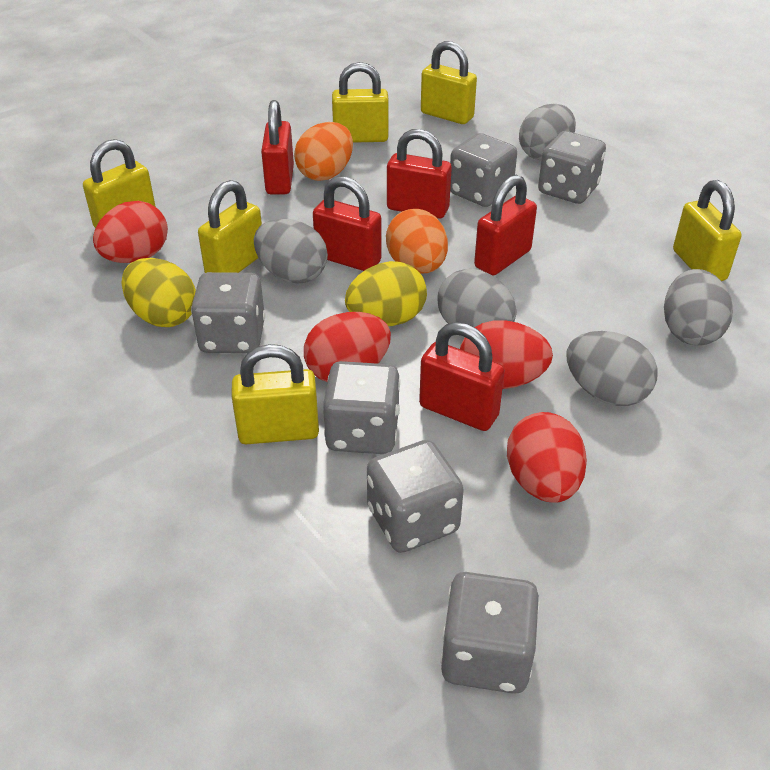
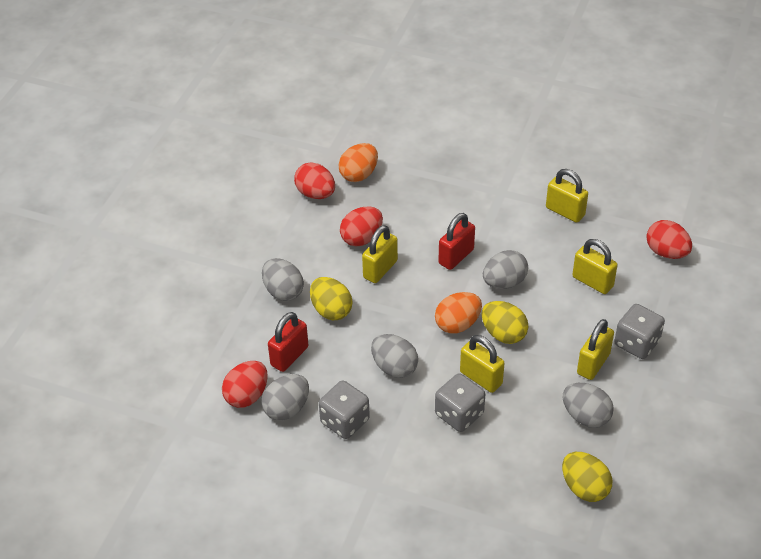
grey dice: [191,272,265,353] [323,361,400,454] [367,440,464,553] [441,572,539,694] [450,133,517,207] [538,131,606,204] = 6 -> [319,380,370,439] [435,373,485,432] [614,304,665,359] = 3
red padlock: [261,100,294,194] [313,176,382,271] [387,129,452,219] [419,322,505,431] [474,175,537,276] = 5 -> [268,312,308,372] [438,213,475,270] = 2
yellow egg: [121,258,196,327] [345,261,427,326] = 2 -> [310,277,352,320] [482,301,528,344] [562,452,612,502] = 3
yellow padlock: [83,139,156,228] [198,180,262,273] [232,344,319,444] [332,62,389,143] [421,41,477,124] [673,180,742,281] = 6 -> [362,225,398,283] [460,335,505,393] [546,169,588,223] [572,239,618,294] [577,319,614,380] = 5

